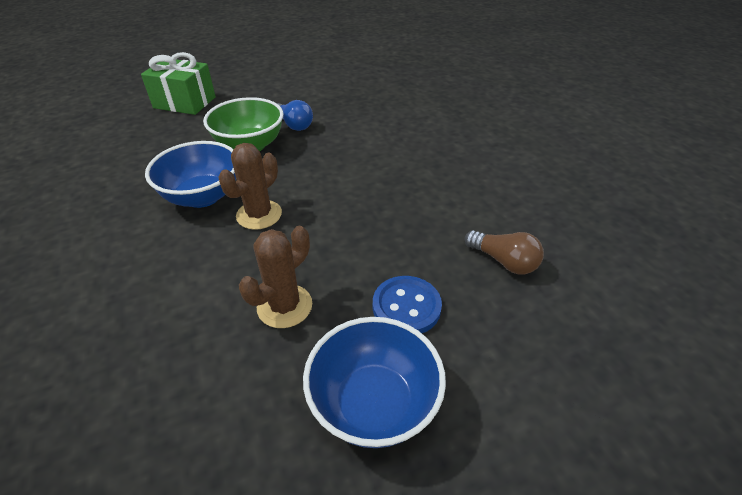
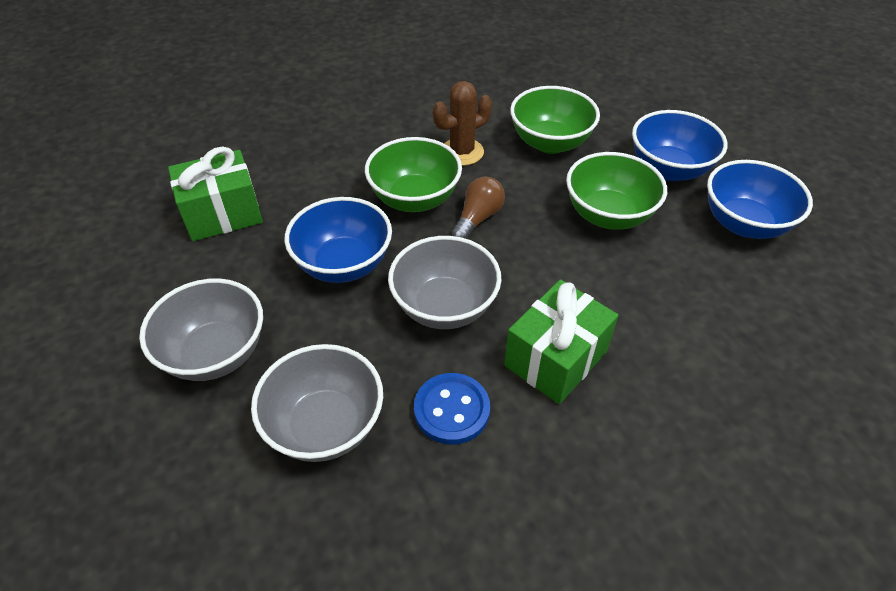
blue bowl: [145,141,236,208] [303,317,446,448] = 2 -> [285,197,392,283] [632,110,727,181] [707,160,813,239] = 3
blue light bulb: [276,100,313,131] = 1 -> none = 0
brown cactus: [218,143,282,230] [239,226,312,328] = 2 -> [433,81,492,166] = 1
green bowl: [203,97,283,151] = 1 -> [365,137,462,212] [510,86,600,154] [566,152,667,230] = 3
green gift: [141,52,216,115] = 1 -> [168,146,263,241] [504,279,619,404] = 2
grey bowl: none = 0 -> [139,278,263,381] [251,344,383,462] [388,236,502,329] = 3

